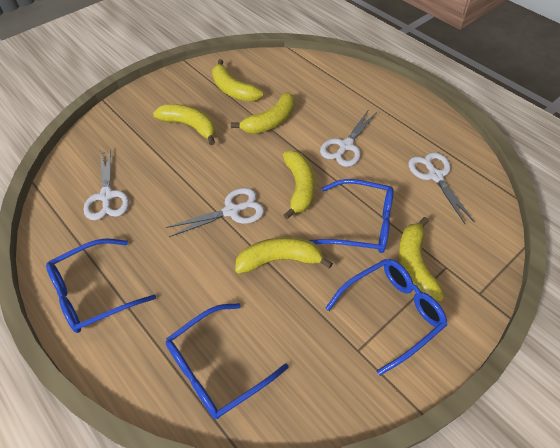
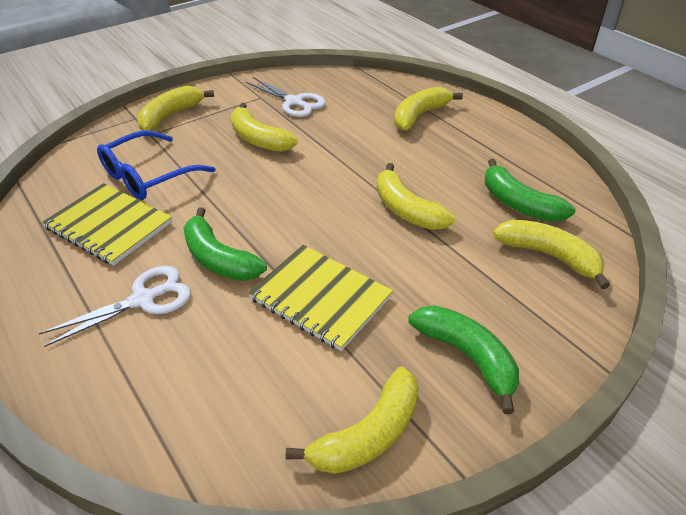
blue glasses: [46,238,156,333] [165,303,288,419] [310,179,394,253] [325,259,447,376] = 4 -> [97,131,216,200] = 1
green banana: none = 0 -> [183,207,267,281] [409,305,519,414] [485,159,575,222] = 3
white scissors: [83,148,129,220] [166,188,264,237] [320,109,377,167] [408,152,474,224] = 4 -> [39,266,191,347] [246,77,326,117] = 2
yellow notebook: none = 0 -> [42,183,172,266] [248,245,393,351] = 2

